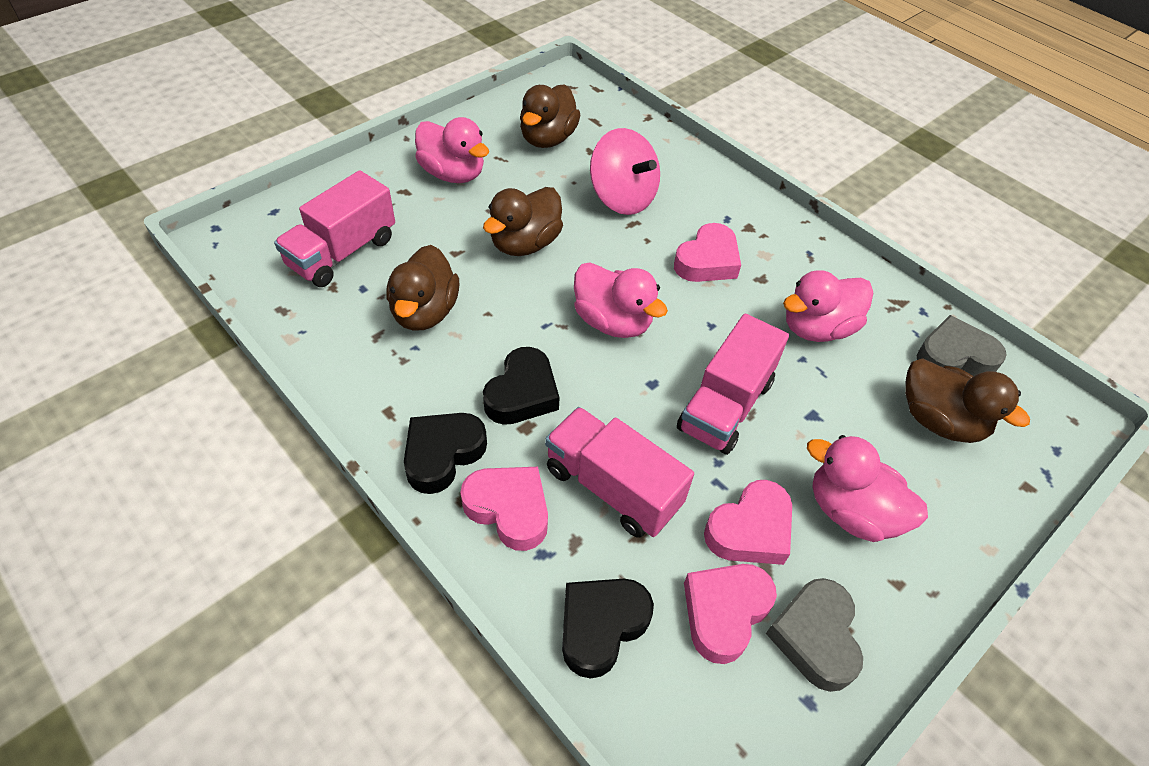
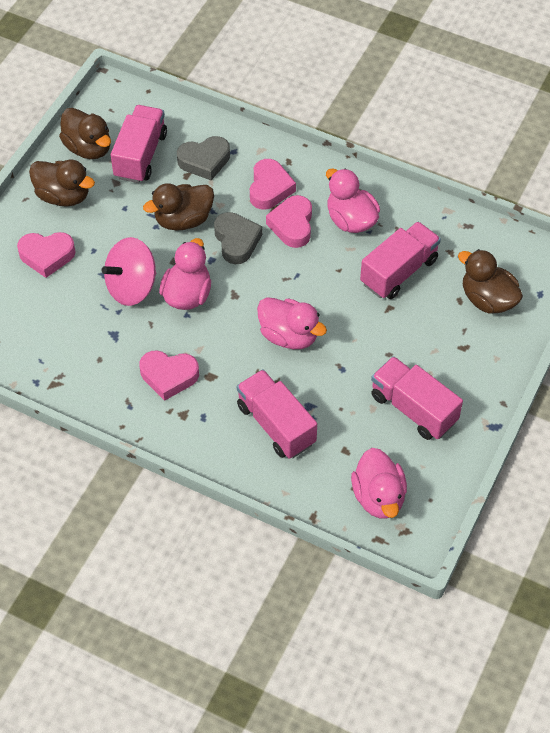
black heart: [404,413,487,494] [483,347,560,425] [562,579,654,679] = 3 -> none = 0
pink truck: [274,170,395,287] [545,407,694,538] [677,313,789,455] = 3 -> [111,105,167,183] [237,369,317,459] [360,222,441,299] [371,356,463,440] = 4

